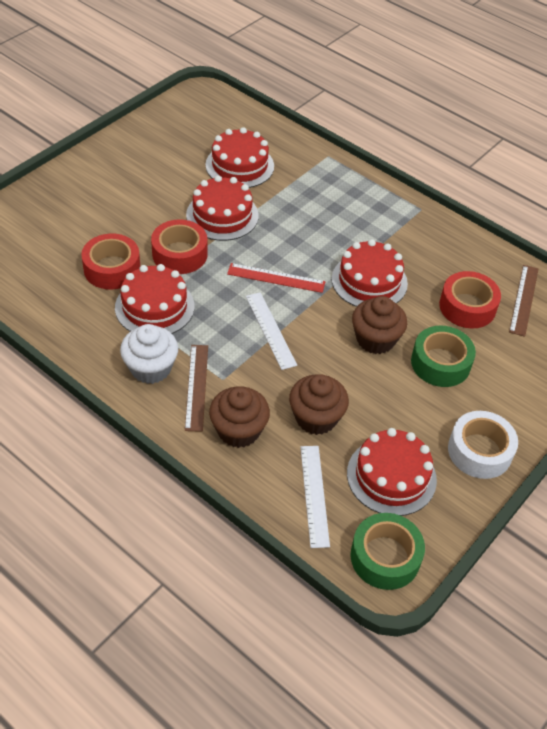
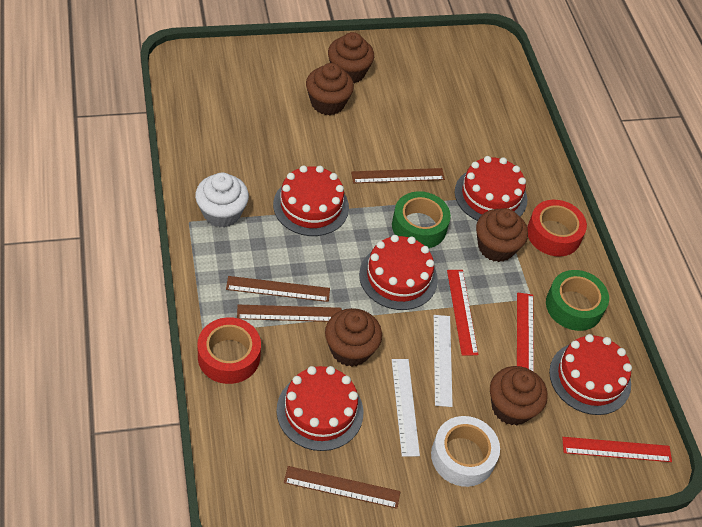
brown cupcake: [209,386,270,448] [289,374,349,435] [352,296,407,354] = 3 -> [306,63,354,115] [325,308,382,367] [328,32,374,83] [476,208,528,262] [490,366,548,425] = 5
brown ruler: [185,345,208,432] [509,265,538,337] = 2 -> [226,276,330,302] [237,305,342,322] [284,466,400,509] [351,168,445,184] = 4
red ruler: [227,263,325,293] = 1 -> [447,270,478,356] [517,292,534,372] [562,437,672,462] = 3
red tape: [81,233,140,290] [151,219,208,274] [439,271,501,329] = 3 -> [198,317,261,384] [527,200,587,256] = 2

